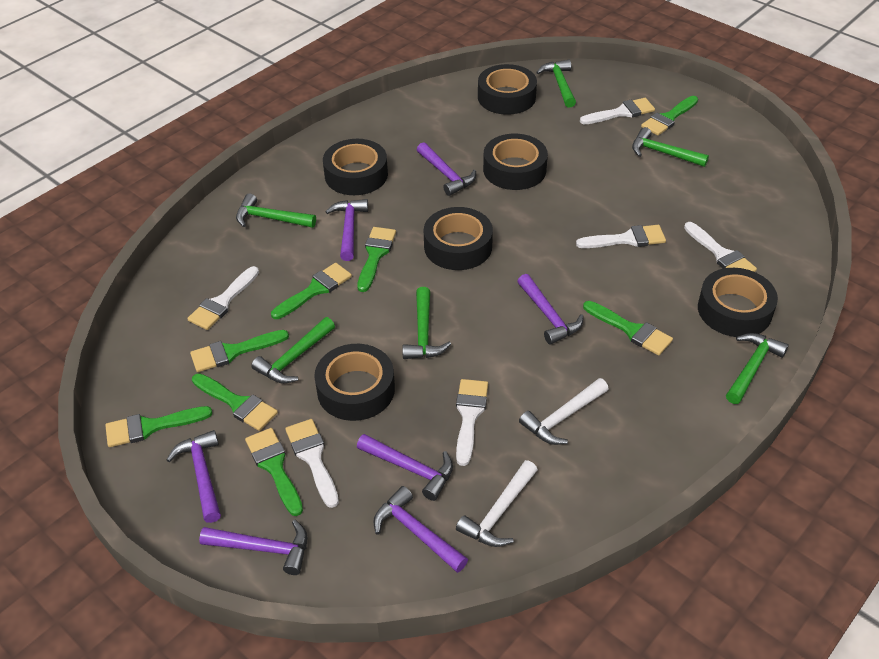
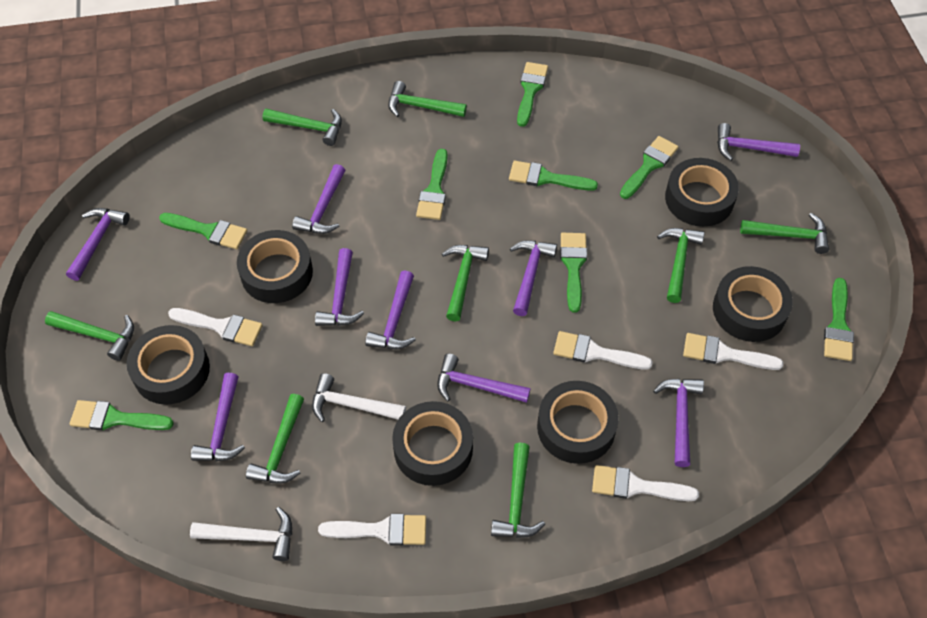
green hammer: [236,193,316,228] [251,317,335,384] [403,287,451,359] [536,60,576,108] [632,127,709,167] [726,333,789,404] = 6 -> [45,311,134,361] [246,394,304,484] [263,109,342,146] [388,81,467,117] [442,245,489,321] [491,443,545,538] [657,228,705,303] [740,213,829,254] = 8
purple hammer: [166,430,221,523] [199,520,307,575] [325,199,368,261] [357,434,453,501] [373,486,468,573] [417,142,476,196] [517,274,584,345] = 7 -> [66,208,130,281] [191,373,245,461] [292,164,345,234] [315,248,364,326] [365,270,416,349] [437,354,530,403] [510,240,557,316] [653,379,704,467] [717,123,800,161] = 9
white brush: [187,266,259,330] [285,419,339,508] [456,379,488,466] [576,225,666,248] [580,98,655,124] [684,222,757,272] = 6 -> [168,308,263,346] [318,514,426,545] [553,331,653,369] [592,465,699,501] [683,333,784,370] = 5

